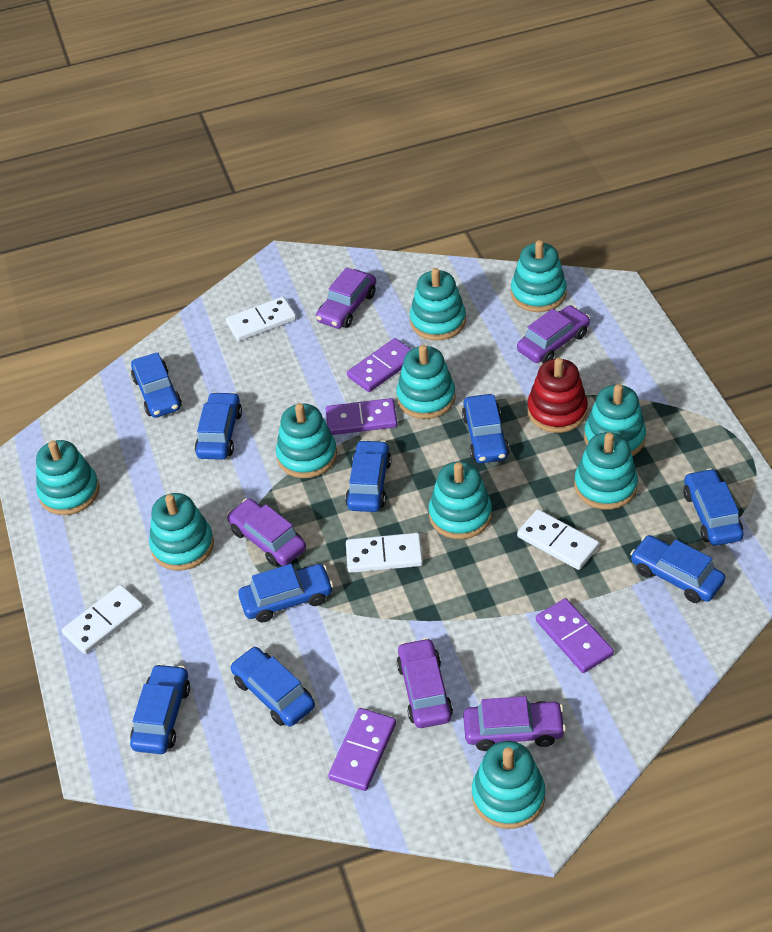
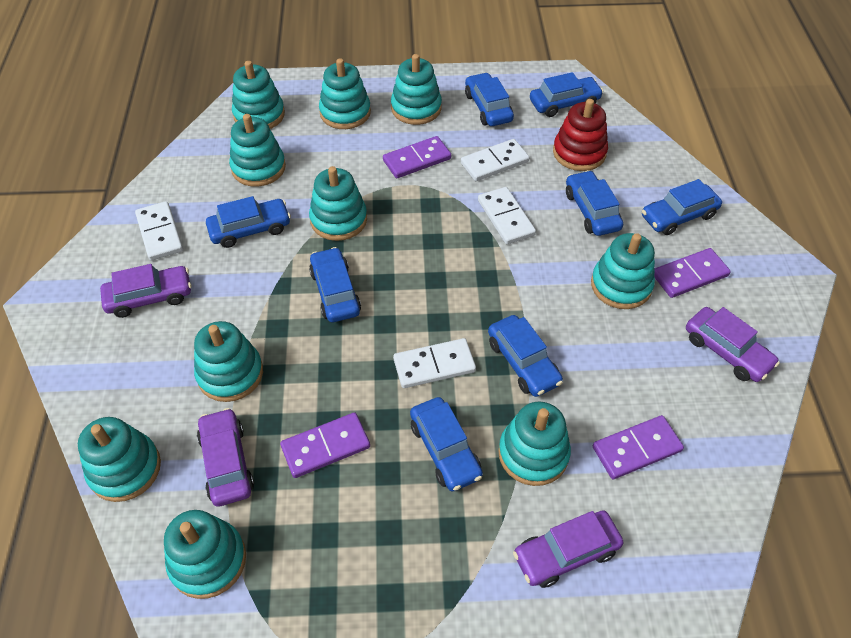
blue car: [130,663,190,754] [131,352,182,418] [195,392,242,460] [230,646,315,726] [238,564,333,622] [345,440,392,512] [462,394,509,463] [630,535,725,603] [683,468,744,546] = 9 -> [206,196,291,248] [309,247,361,322] [410,397,483,491] [465,72,514,126] [488,315,563,397] [530,72,603,117] [566,170,623,236] [642,179,722,235] = 8
purple car: [227,499,306,567] [316,268,376,329] [397,638,453,728] [463,696,566,751] [517,305,590,363] = 5 -> [100,264,191,318] [197,408,254,507] [513,510,623,588] [686,307,780,382] = 4

